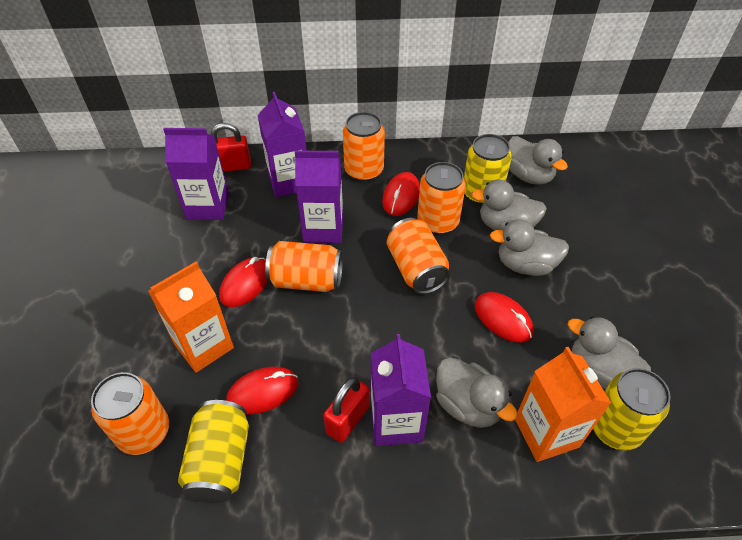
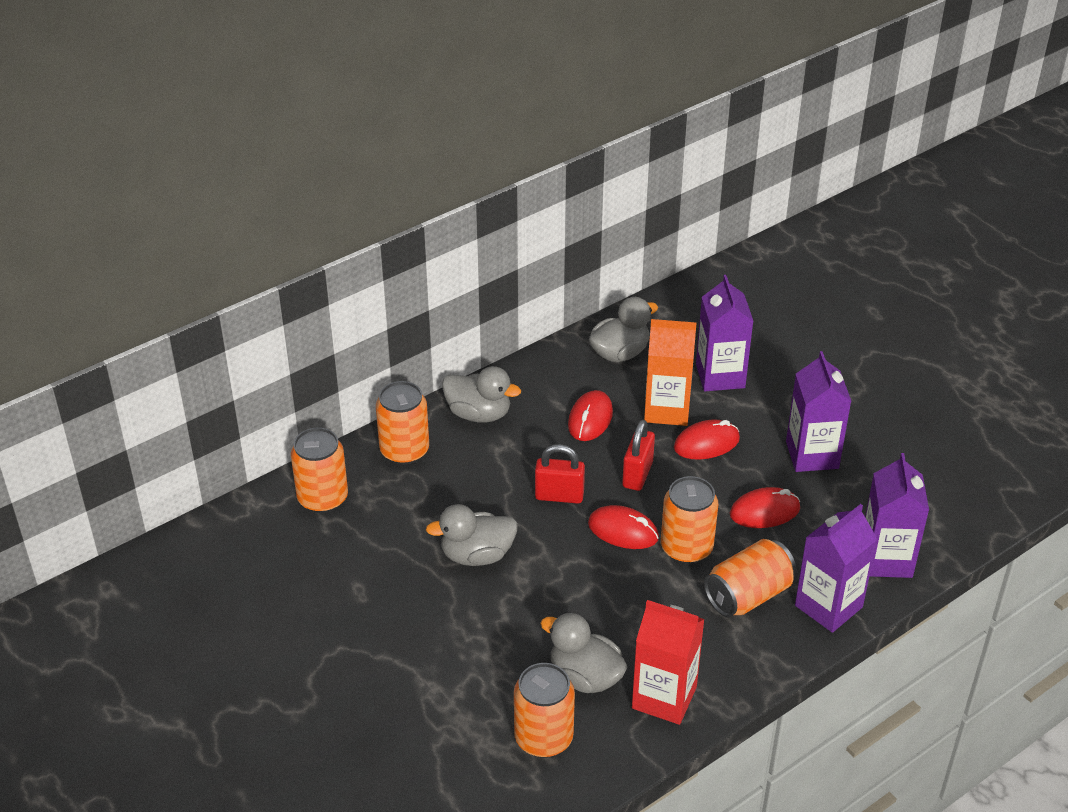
grey duck: [436,357,518,428] [471,180,547,231] [490,219,569,276] [508,136,568,185] [568,316,651,389] = 5 -> [426,504,518,566] [442,366,521,423] [540,613,627,693] [589,297,658,362] = 4
orange carton: [148,261,234,373] [515,347,611,462] = 2 -> [644,319,696,426] = 1
red carton: none = 0 -> [632,600,704,725] = 1
yellow can: [178,400,249,503] [464,134,512,205] [593,368,671,451] = 3 -> none = 0

